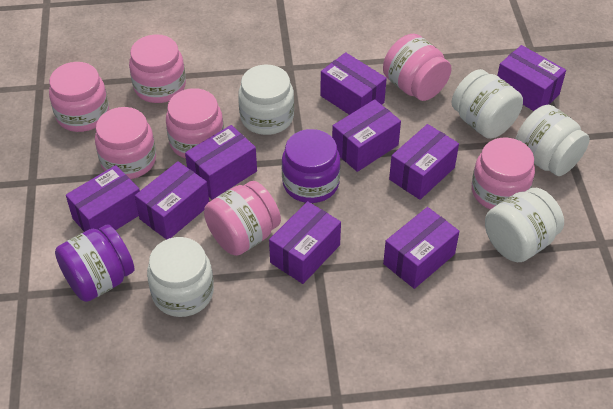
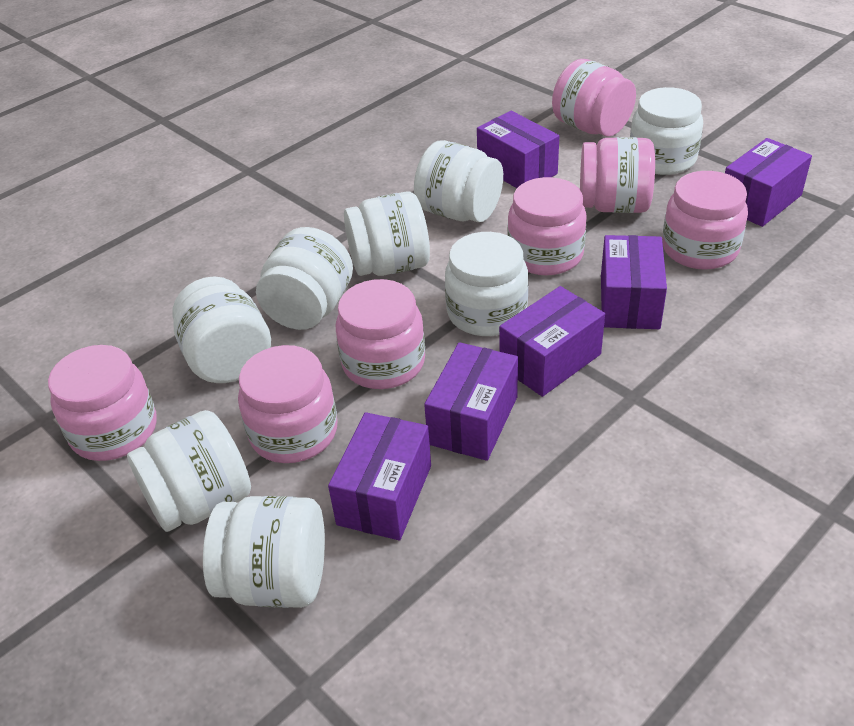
purple box: [66,165,140,232] [135,161,209,240] [185,125,257,200] [269,201,341,284] [320,52,387,115] [332,99,401,172] [383,207,459,289] [389,124,459,200] [497,45,566,111] = 9 -> [328,412,431,540] [424,342,518,461] [477,111,559,188] [499,286,605,397] [601,235,667,329] [725,138,812,227] = 6
purple jar: [55,225,134,302] [282,129,341,203] = 2 -> none = 0
white jar: [147,237,214,317] [238,64,294,135] [452,69,523,139] [485,188,564,262] [516,105,590,176] = 5 -> [127,410,251,532] [172,276,271,383] [203,496,325,608] [256,227,353,330] [344,191,430,276] [414,140,503,222] [445,232,528,336] [630,87,703,175] = 8

